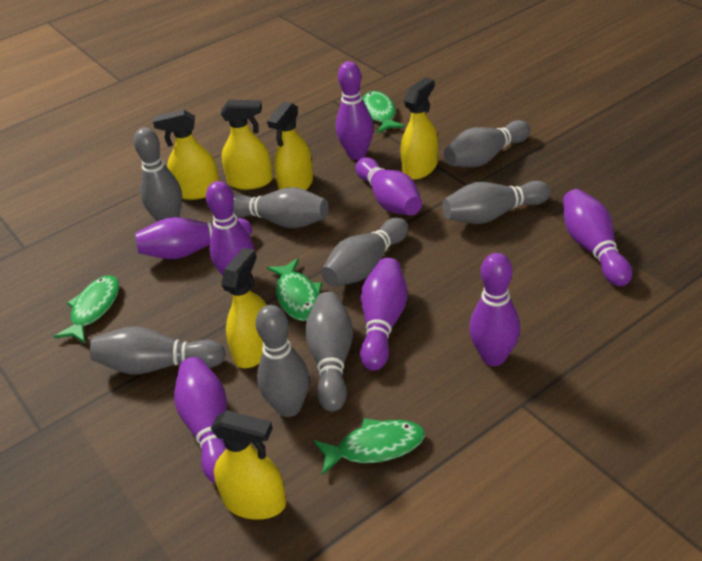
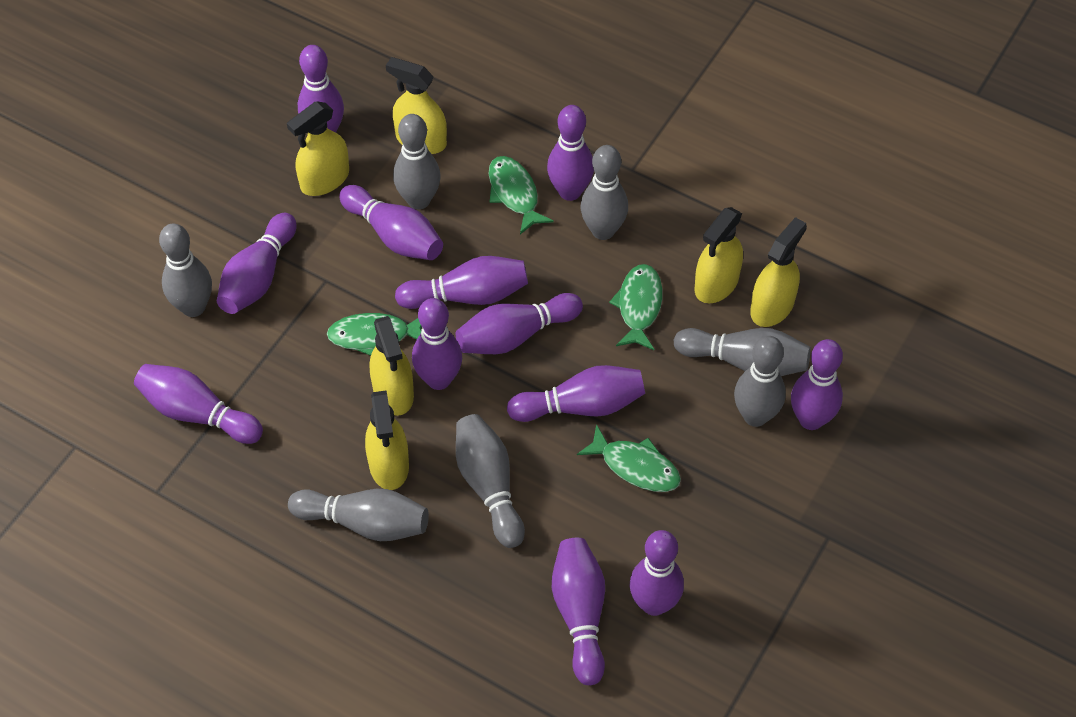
grey bowling pin: [90,326,226,375] [134,127,182,222] [233,187,329,228] [255,305,309,417] [305,292,353,412] [321,218,408,286] [442,181,551,224] [443,120,531,167] = 8 -> [159,224,212,317] [288,489,429,541] [393,114,441,209] [456,414,525,548] [581,145,628,240] [674,328,811,376] [734,336,786,427] = 7
purple bowling pin: [135,217,252,259] [174,357,227,484] [206,181,255,276] [336,61,374,160] [355,157,422,215] [360,258,408,371] [469,253,520,366] [563,189,632,286] = 8 -> [134,364,263,444] [217,213,297,314] [298,45,344,133] [339,185,443,260] [395,256,528,309] [412,298,462,390] [456,293,583,354] [507,365,645,422] [547,105,594,201] [551,538,605,685] [630,530,684,616] [791,339,843,430] = 12

